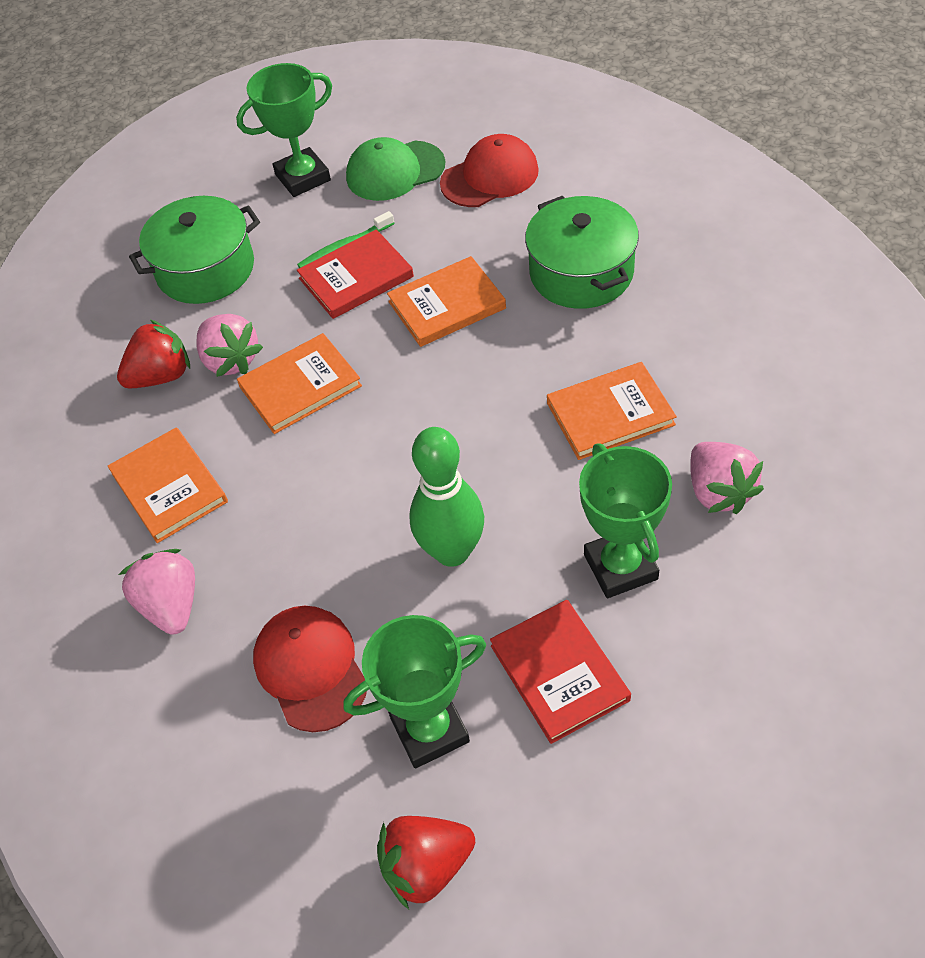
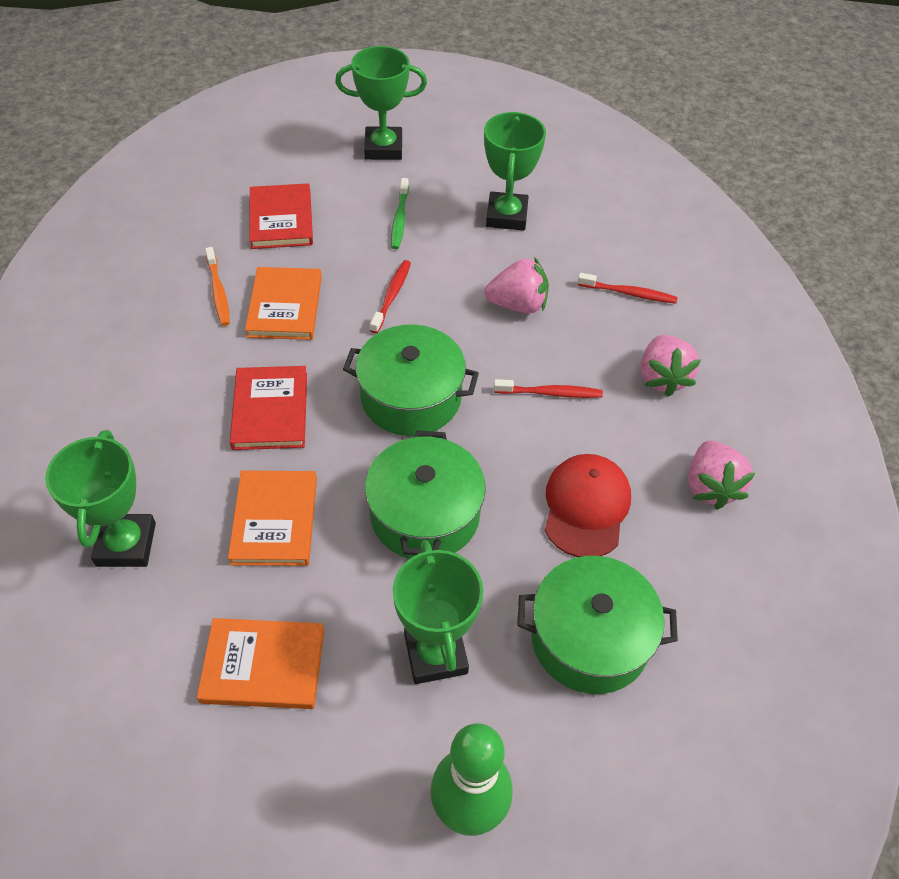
green cap: [346,137,445,201] = 1 -> none = 0
green pot: [129,196,260,304] [525,196,639,309] = 2 -> [343,324,479,436] [365,430,486,559] [517,556,678,694] = 3
green trophy: [236,63,332,197] [343,615,486,769] [579,444,672,598] = 3 -> [45,430,156,567] [335,46,427,160] [393,540,483,684] [484,112,546,231] = 4
orange book: [108,427,228,543] [237,333,362,434] [387,256,506,347] [547,362,677,460] = 4 -> [197,618,324,709] [228,470,317,566] [245,267,322,340] = 3
orange toothbrush: none = 0 -> [205,247,230,326] = 1
red cap: [253,606,367,732] [440,134,539,207] = 2 -> [545,454,631,557] = 1
red strawberry: [117,320,190,388] [377,816,475,909] = 2 -> none = 0
red toothbrush: none = 0 -> [370,260,411,333] [494,379,603,398] [577,273,678,304] = 3

